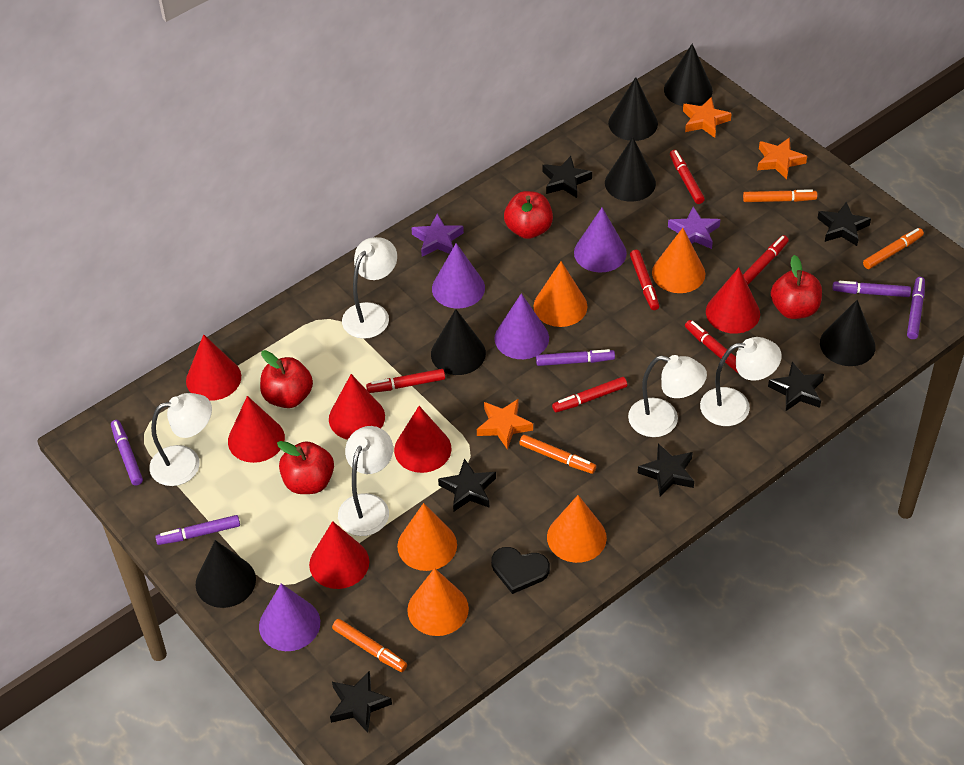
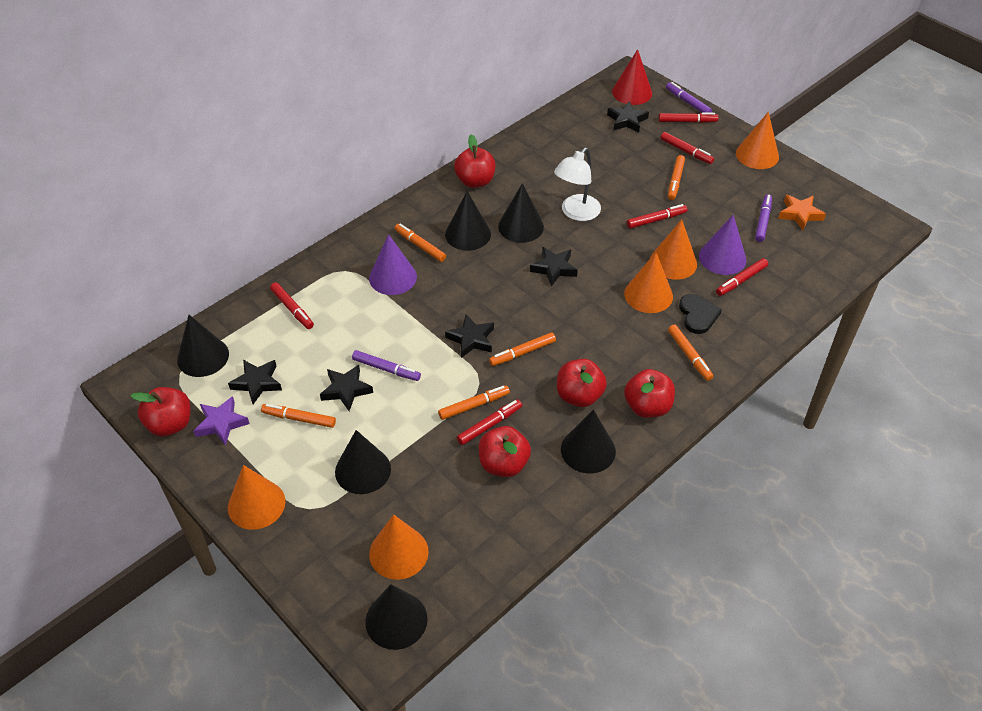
black star: [330,671,392,733] [438,458,496,511] [543,156,592,198] [638,443,694,496] [768,362,824,411] [817,201,871,246] = 6 -> [228,360,282,404] [320,365,373,411] [445,314,494,358] [530,247,578,287] [607,101,649,133] = 5
orange marker: [332,619,407,672] [519,435,596,474] [743,189,817,202] [863,228,924,269] = 4 -> [261,404,336,428] [395,224,446,262] [438,385,510,420] [489,332,556,366] [668,155,685,200] [668,325,713,381] = 6
orange star: [477,399,533,449] [683,97,732,138] [757,137,807,180] = 3 -> [778,194,826,230] = 1
purple cone: [259,583,320,651] [432,243,485,308] [495,293,549,359] [574,207,627,272] = 4 -> [369,234,417,295] [699,215,746,275] = 2
purple marker: [111,420,143,485] [155,515,240,545] [536,349,615,366] [832,281,911,297] [907,277,925,339] = 5 -> [352,350,421,381] [666,82,712,113] [755,194,772,242] = 3
purple star: [411,213,464,257] [668,206,721,249] = 2 -> [193,396,250,446] = 1
red apple: [260,350,313,408] [277,441,334,494] [504,191,553,239] [771,255,822,319] = 4 -> [131,387,190,436] [454,134,495,188] [479,426,531,477] [557,359,607,407] [624,369,675,418] = 5
red cone: [186,334,241,401] [228,396,285,463] [309,521,369,589] [329,374,385,440] [394,406,452,473] [706,268,760,334] = 6 -> [612,49,652,105] = 1
white lamp: [149,393,212,486] [338,426,393,536] [342,237,397,339] [628,355,707,437] [700,337,782,426] = 5 -> [554,148,601,221] = 1

